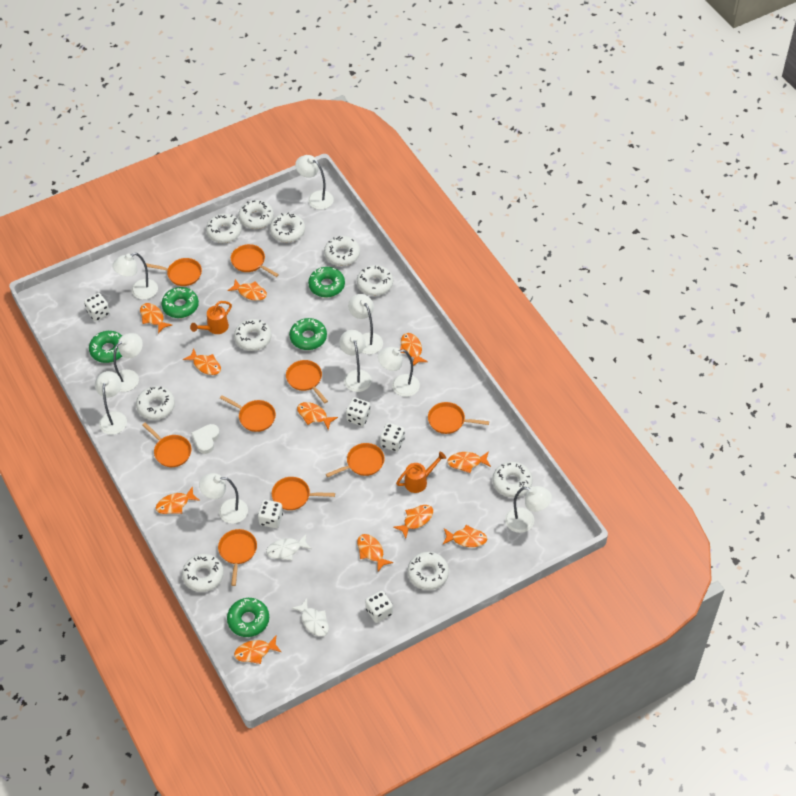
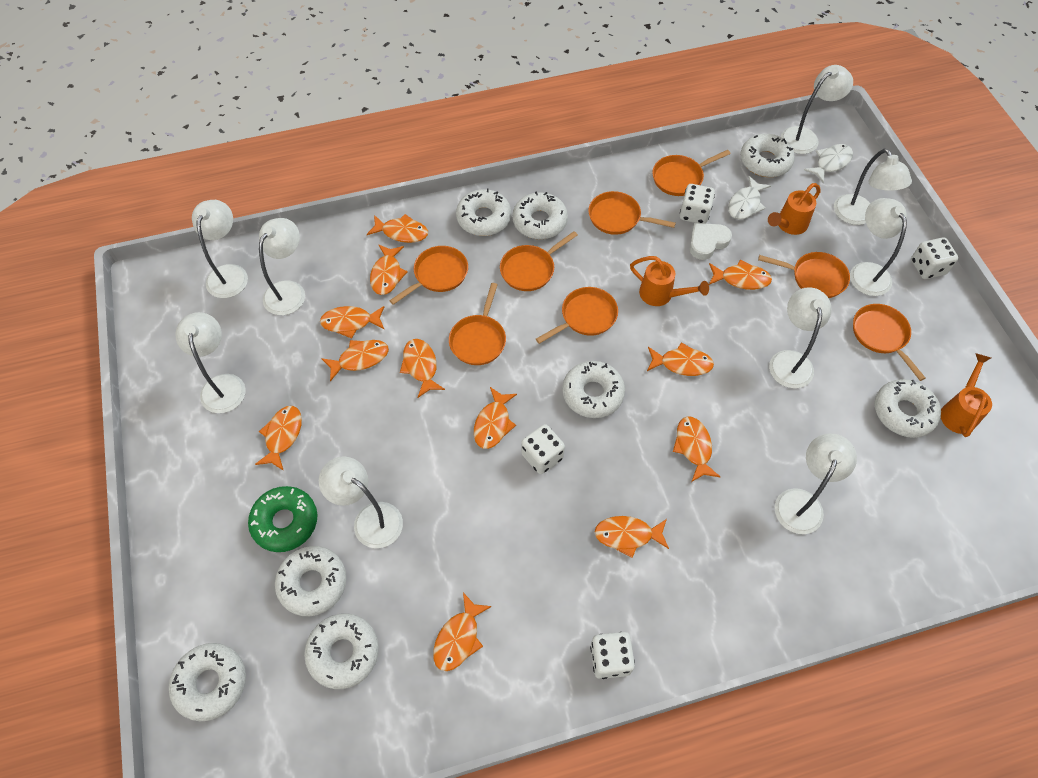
green donut: [89,331,122,363] [161,287,199,318] [227,598,269,637] [289,318,327,350] [308,267,345,298] = 5 -> [248,486,317,552] = 1
orange fish: [140,303,172,334] [156,486,200,514] [183,349,221,375] [227,279,267,301] [234,636,281,664] [297,402,338,430] [357,534,393,571] [393,505,433,538] [400,333,428,366] [443,525,487,547] [447,451,491,473] = 11 -> [255,406,302,471] [320,306,384,338] [321,340,389,381] [367,214,428,243] [370,245,408,295] [400,339,445,398] [433,593,492,671] [474,387,517,449] [595,516,669,558] [647,342,714,376] [673,416,720,482] [709,259,772,290] = 12
orange pan: [142,423,191,467] [146,258,202,286] [218,529,257,586] [220,395,276,432] [231,244,279,277] [272,477,335,510] [286,360,328,404] [326,443,385,477] [428,402,489,434] = 9 -> [389,246,468,305] [449,283,506,365] [500,231,578,291] [536,287,618,344] [588,191,676,235] [652,150,730,196] [758,252,850,298] [853,304,926,381] = 8
orange watering can: [190,301,232,334] [396,452,446,493] = 2 -> [630,256,709,306] [768,183,821,235] [941,353,992,437] = 3
white dice: [84,293,110,321] [258,500,283,528] [346,397,371,426] [365,591,393,623] [380,423,405,452] = 5 -> [521,424,565,474] [590,632,635,679] [680,184,715,224] [911,237,958,279] = 4
white donut: [136,386,175,420] [182,554,224,592] [206,214,242,243] [234,319,272,351] [238,200,274,229] [270,212,305,242] [324,236,360,266] [357,265,393,296] [407,552,449,590] [492,462,533,498] = 10 -> [169,643,246,721] [275,546,347,616] [304,613,379,689] [456,188,511,236] [512,191,568,239] [562,361,625,418] [740,134,795,177] [875,379,941,438] = 8

